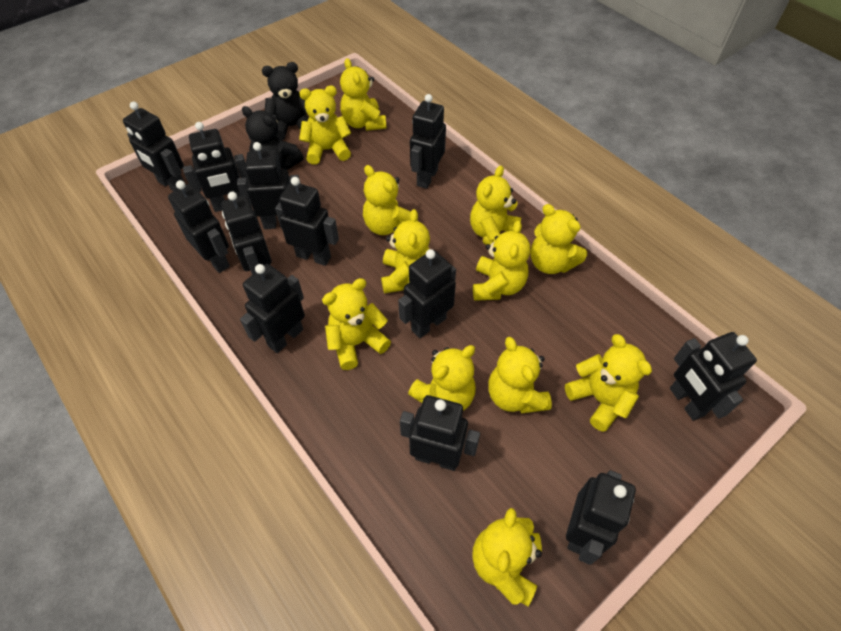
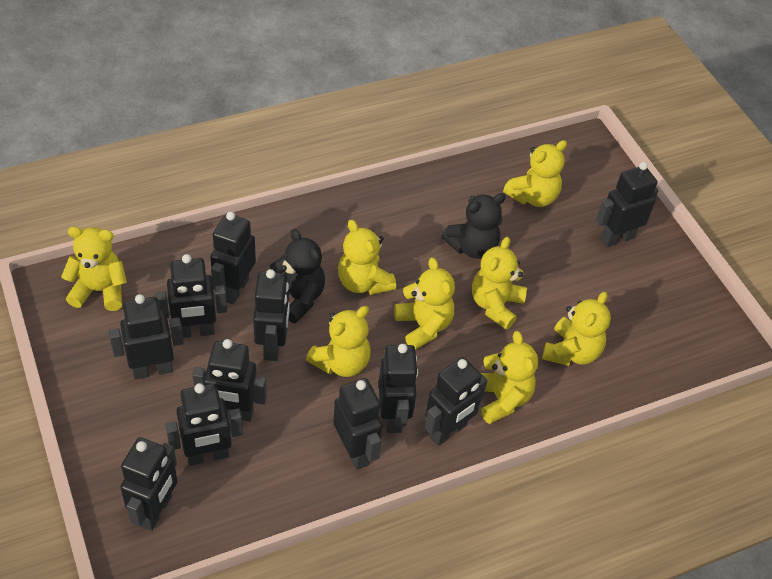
black robot: [123,102,186,191] [168,180,230,273] [183,122,248,212] [221,192,272,274] [237,142,301,229] [240,264,305,353] [275,177,339,266] [398,249,456,338] [400,395,480,471] [410,94,446,189] [566,470,636,565] [670,332,757,421] = 12 -> [109,294,184,379] [120,437,178,531] [155,254,227,338] [165,383,243,466] [192,339,267,422] [210,212,256,304] [253,269,290,361] [333,378,383,470] [379,344,418,433] [425,357,488,446] [596,162,658,247] = 11
yellow teddy bear: [299,86,351,165] [322,278,391,370] [340,58,386,131] [363,165,418,235] [381,209,430,294] [408,345,476,411] [470,166,521,245] [472,508,542,606] [473,220,530,301] [488,337,552,414] [531,204,587,274] [565,334,652,432] = 12 -> [61,226,127,311] [306,306,371,377] [338,220,396,295] [394,258,455,350] [472,237,527,330] [481,331,538,424] [503,140,567,207] [542,292,611,366] = 8

